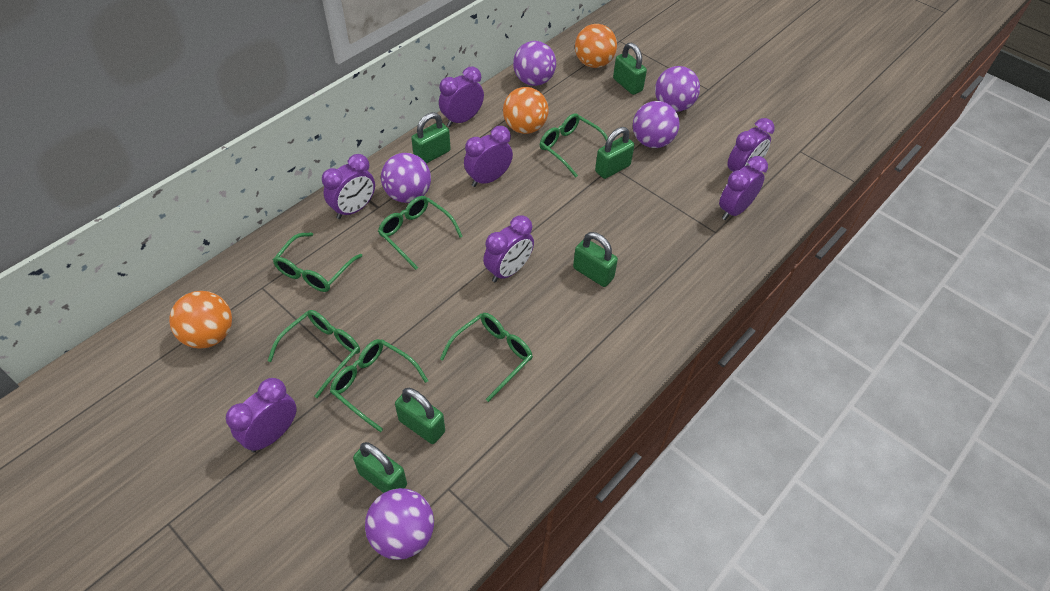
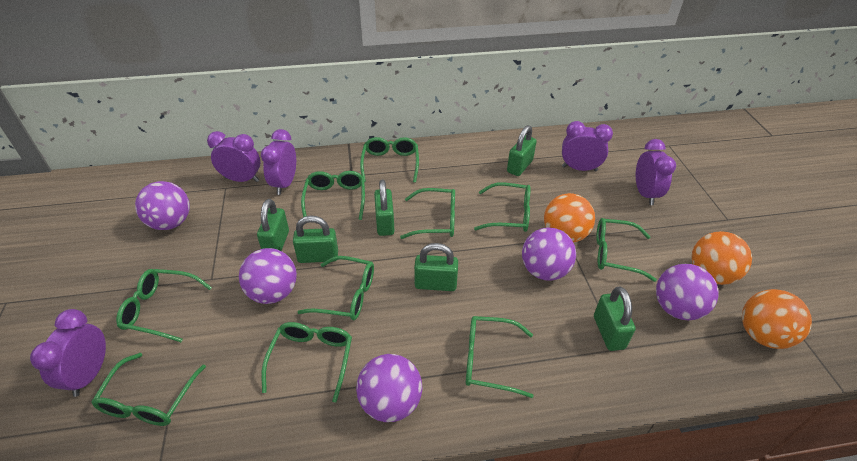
green glasses: [268,310,360,398] [273,232,362,292] [330,339,429,432] [378,196,463,270] [440,313,533,402] [540,113,608,178] = 6 -> [91,353,206,426] [116,269,212,342] [261,322,352,403] [298,256,374,320] [301,171,365,220] [360,137,419,183] [400,188,455,239] [466,316,534,398] [474,182,531,232] [596,218,657,282] = 10
purple clock: [226,378,297,452] [322,154,375,219] [439,66,484,127] [464,126,513,187] [483,215,534,282] [719,156,768,220] [727,118,775,172] = 7 -> [30,309,106,397] [207,131,260,182] [261,129,296,195] [562,121,613,172] [636,139,676,205] = 5

